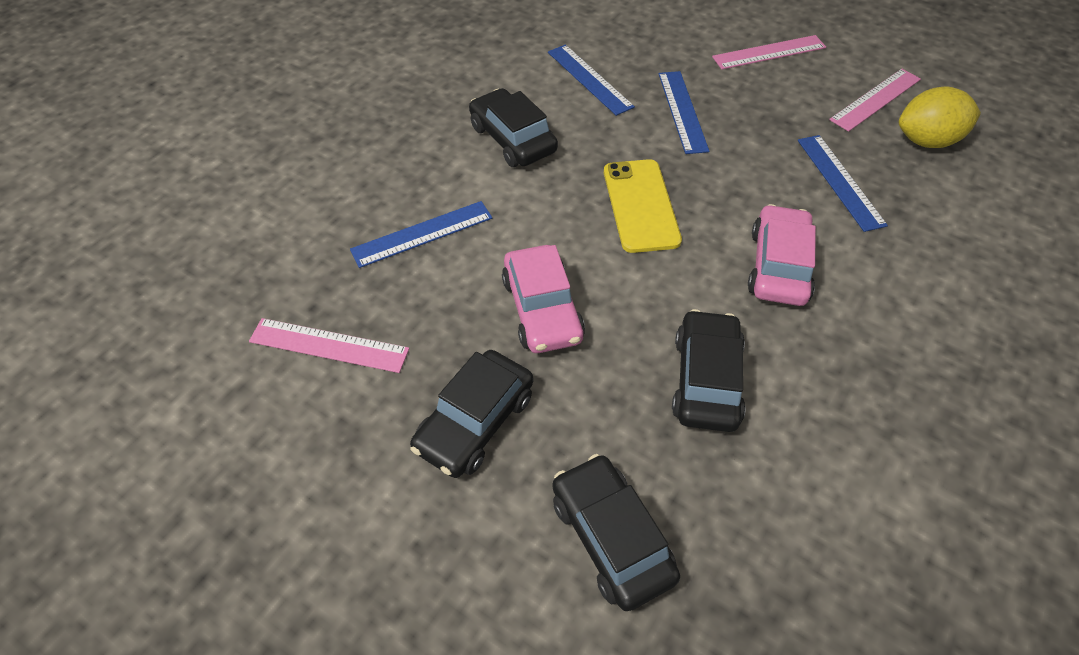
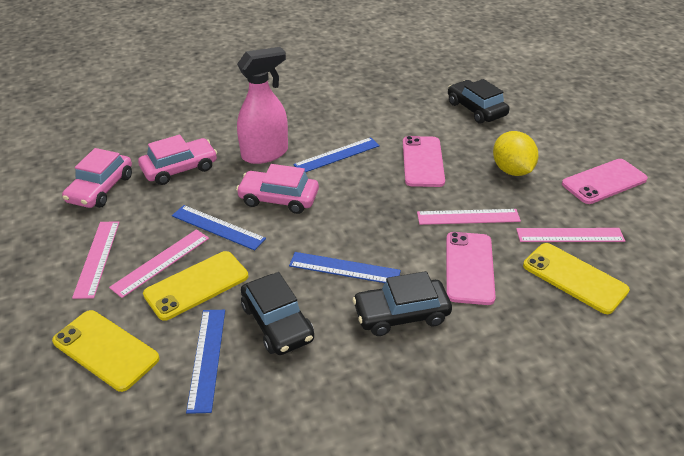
black car: [410,350,533,478] [469,88,558,167] [553,454,680,611] [672,309,746,432] = 4 -> [241,272,314,355] [352,271,452,336] [448,79,510,124] = 3
pink car: [502,245,585,353] [748,204,816,306] = 2 -> [62,148,132,208] [138,135,217,185] [236,164,319,214] = 3
pink phone: none = 0 -> [403,136,445,187] [446,232,496,305] [562,159,648,204] = 3
pink ruler: [249,318,409,373] [712,35,826,69] [829,69,921,132] = 3 -> [72,221,120,299] [109,229,209,298] [417,209,521,225] [516,228,625,242] = 4
pink spray bottle: none = 0 -> [237,47,288,164] = 1
yellow phone: [604,159,682,253] = 1 -> [52,310,160,392] [143,251,248,321] [523,243,630,314] = 3

